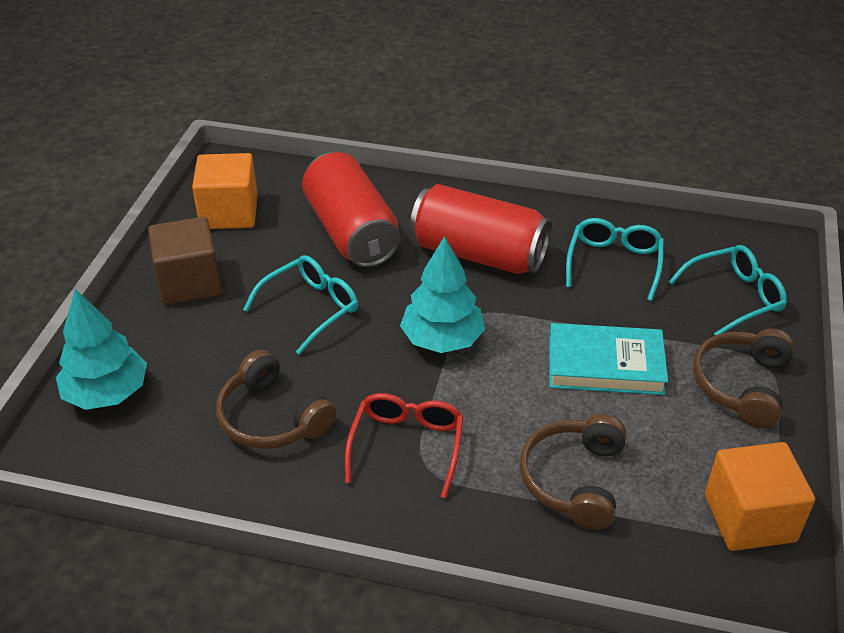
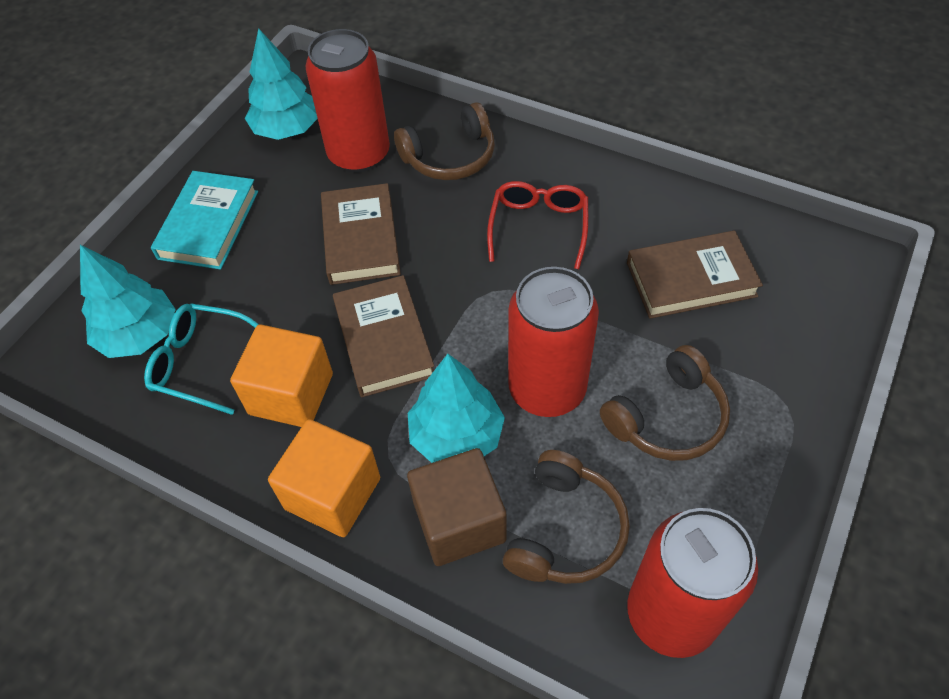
brown book: none = 0 -> [321,183,401,285] [333,275,434,397] [627,231,763,319] = 3
red can: [302,152,400,267] [410,184,551,274] = 2 -> [305,29,390,173] [508,267,599,417] [627,508,758,658] = 3
turquoise glasses: [243,255,358,355] [566,218,664,301] [669,245,787,336] = 3 -> [144,304,259,415] = 1
turquoise tree: [56,289,147,410] [400,236,485,353] = 2 -> [80,245,176,358] [245,28,318,140] [408,354,505,463] = 3

